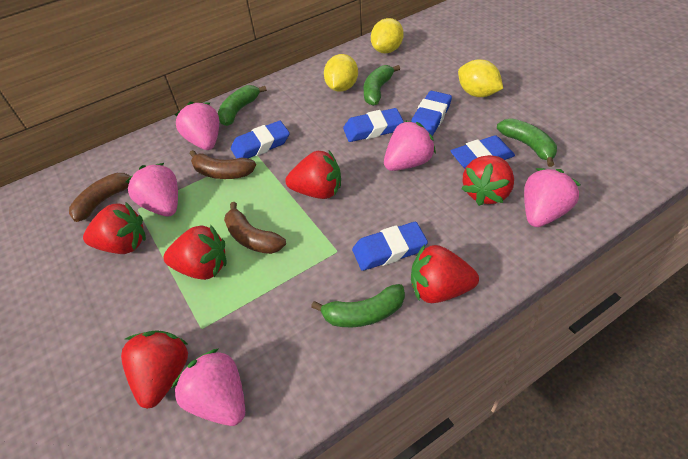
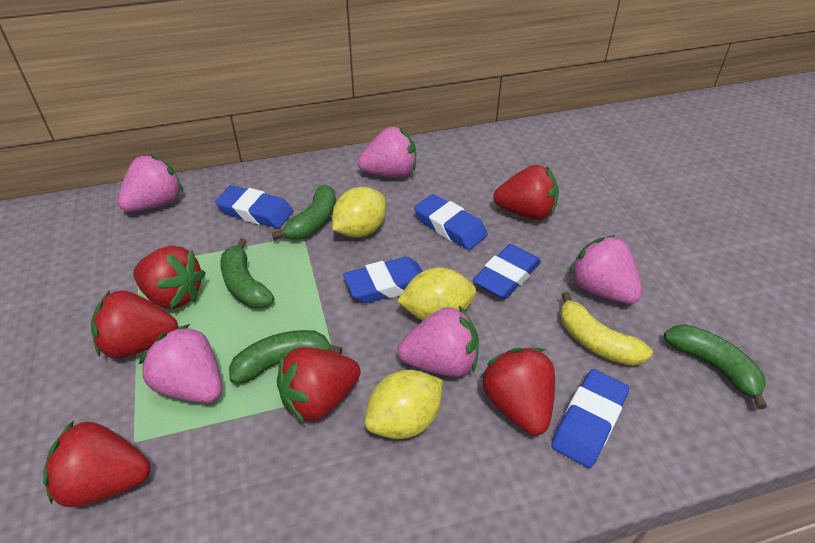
brown banana: [69,173,131,222] [190,150,256,179] [224,202,286,254] = 3 -> none = 0
yellow banana: none = 0 -> [560,292,653,366] = 1

